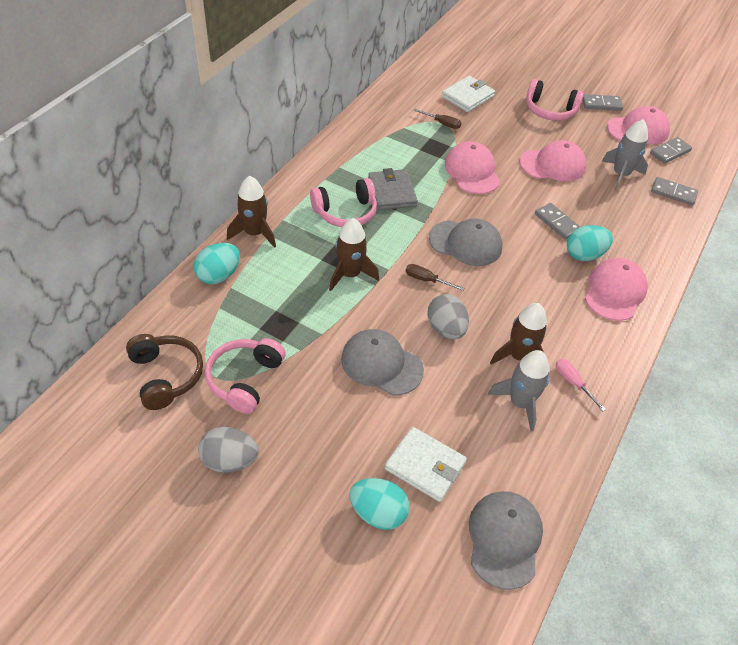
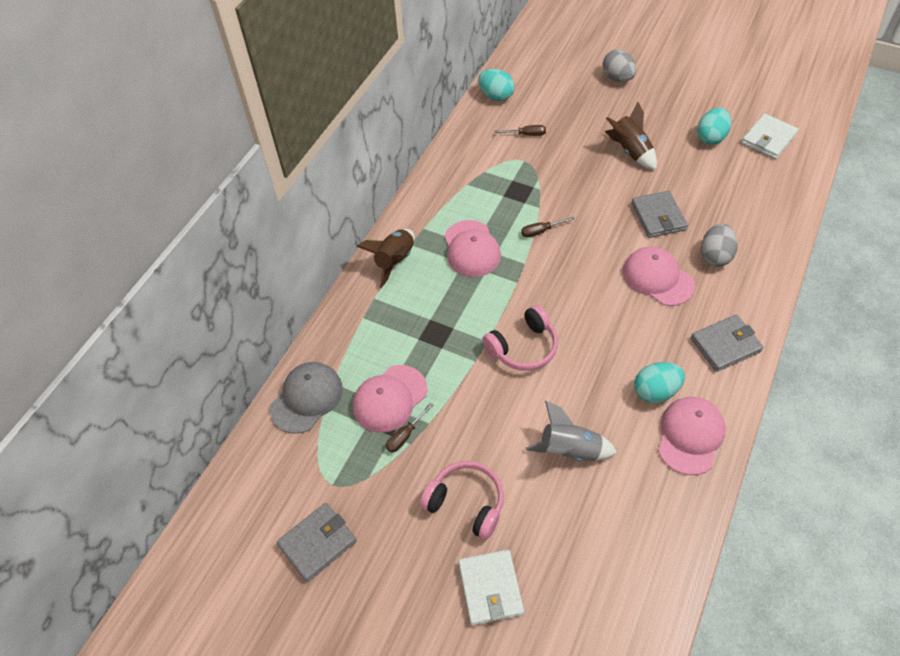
brown headphones: [126,334,203,410] = 1 -> none = 0
brown rocket: [227,175,276,248] [329,218,379,291] [490,303,547,365] = 3 -> [356,229,415,288] [605,102,657,170] = 2
brown screwdriver: [405,264,464,291] [414,109,462,129] = 2 -> [386,403,433,453] [495,125,546,136] [521,217,575,238] = 3
grey cap: [341,329,424,396] [429,218,503,266] [469,491,543,590] = 3 -> [270,362,343,434] = 1
grey domino: [535,203,580,240] [582,94,623,111] [650,137,692,164] [651,177,698,206] = 4 -> none = 0
grey rocket: [488,350,549,432] [601,119,648,190] = 2 -> [526,401,617,461] = 1
grey wallet: [368,168,418,210] = 1 -> [277,503,357,582] [631,191,688,238] [691,314,763,372] = 3
pink headphones: [205,338,286,414] [310,178,377,227] [526,79,584,121] = 3 -> [420,461,504,540] [482,305,558,371] = 2
pink screwdriver: [556,359,606,411] = 1 -> none = 0

